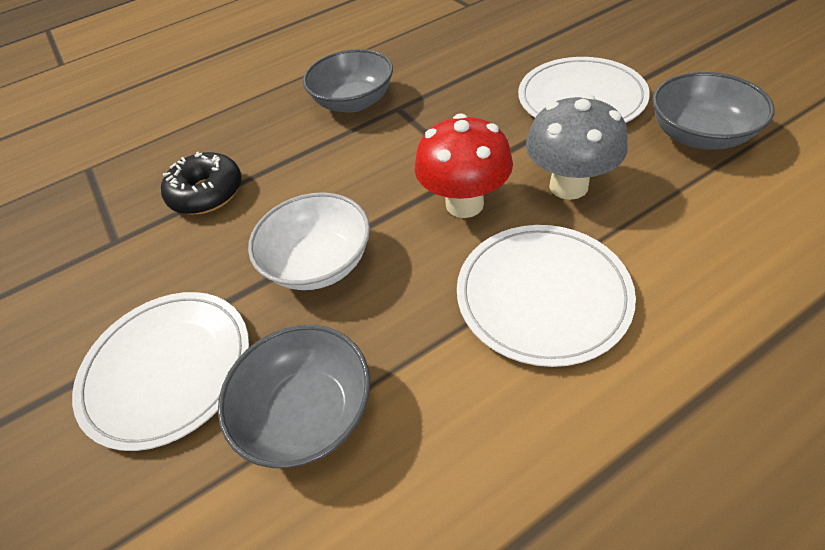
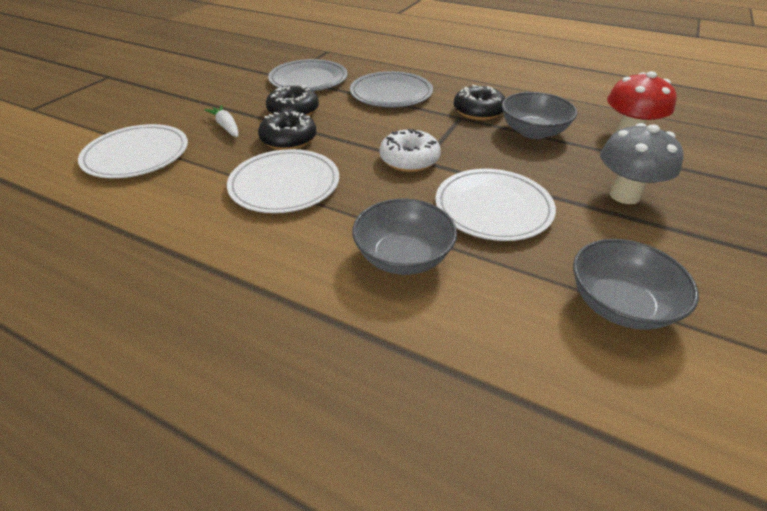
black donut: [161,152,242,214] = 1 -> [258,111,316,150] [266,85,319,116] [454,84,505,120] = 3
grey plate: none = 0 -> [268,59,348,91] [350,71,433,108] = 2
white bowl: [248,192,370,290] = 1 -> none = 0
white carrot: none = 0 -> [204,105,238,137] = 1
white donut: none = 0 -> [380,129,441,172] = 1

